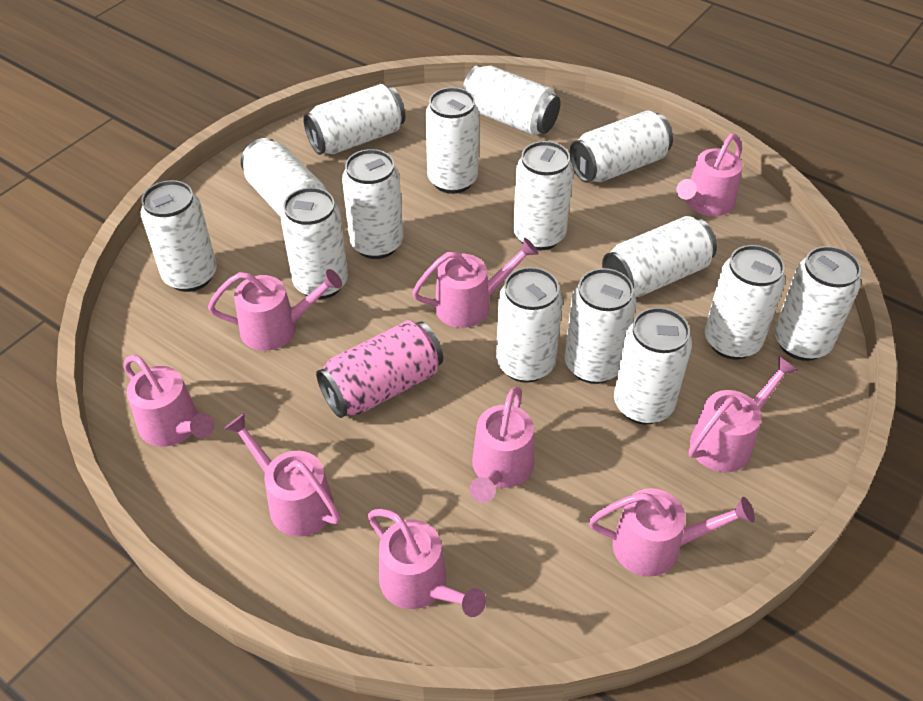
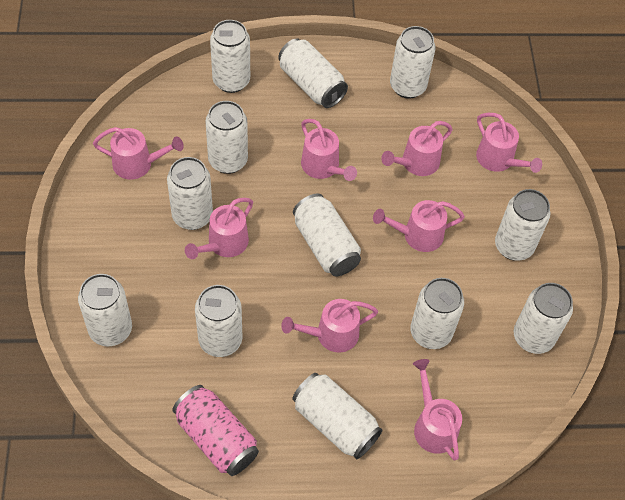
pink watering can: [124,355,215,447] [208,269,342,351] [224,413,341,537] [368,509,486,617] [412,238,539,328] [469,387,534,503] [589,488,755,577] [676,134,743,216] [689,356,799,472] = 9 -> [93,127,184,180] [185,198,253,259] [281,299,378,353] [301,119,357,181] [373,200,465,252] [381,121,453,176] [413,359,462,461] [476,113,542,173] = 8
white can: [141,180,217,292] [241,138,328,217] [281,187,348,299] [303,84,405,155] [342,149,403,259] [425,87,479,194] [462,65,560,136] [496,267,563,383] [513,141,573,251] [565,268,636,384] [570,111,673,183] [602,216,717,297] [614,307,692,424] [705,245,785,359] [774,246,861,361] = 15 -> [78,274,132,346] [167,157,213,230] [195,285,242,357] [205,101,248,174] [210,20,250,93] [278,38,348,108] [292,373,382,459] [293,194,361,276] [390,26,435,99] [410,278,464,349] [495,189,550,261] [514,283,573,354] = 12

